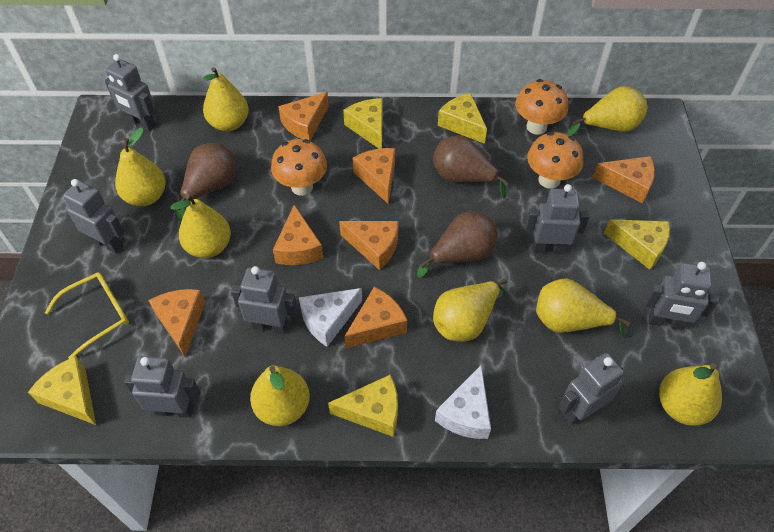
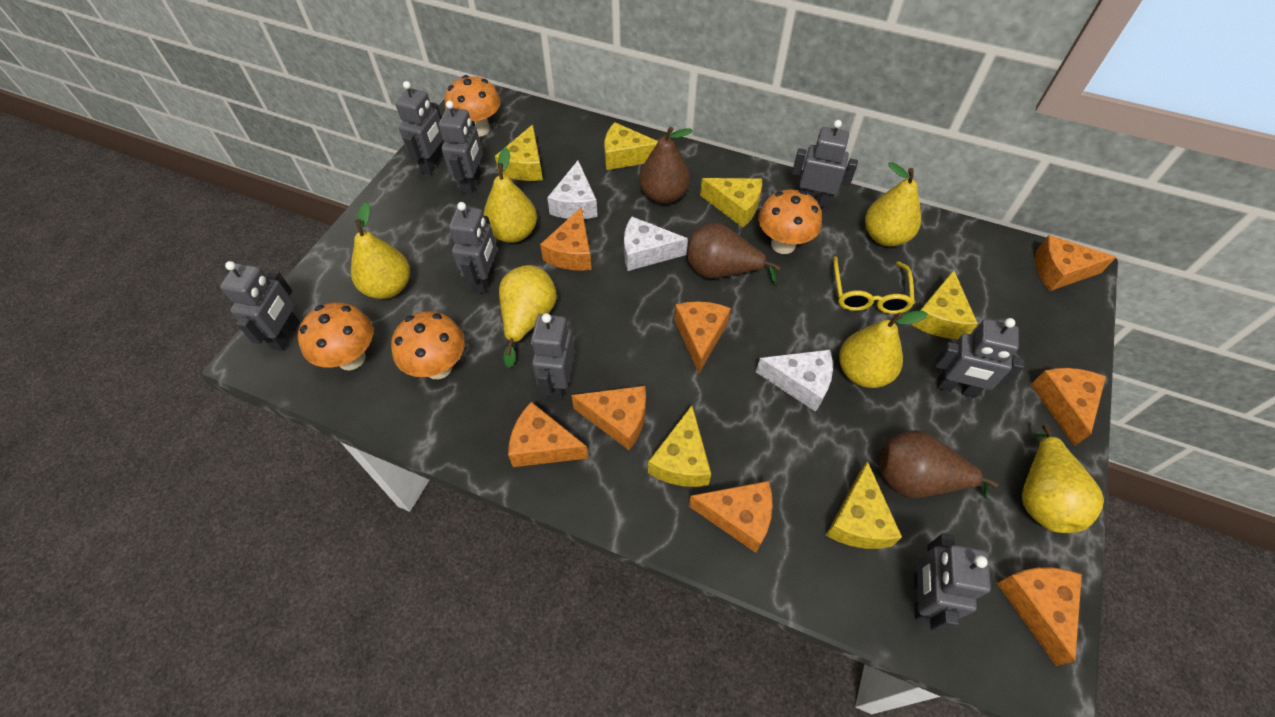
grey robot: [63,179,124,254] [105,54,156,131] [124,356,201,418] [231,266,298,334] [525,184,589,254] [559,353,624,425] [645,262,719,330] = 7 -> [220,261,300,351] [395,81,444,175] [439,101,483,194] [449,202,497,294] [531,313,575,400] [792,120,858,208] [913,534,991,632] [935,318,1024,398] = 8
orange cheese: [148,289,205,357] [273,205,323,265] [278,92,329,141] [339,221,399,270] [344,287,407,348] [353,148,395,204] [593,156,655,204] = 7 -> [508,402,589,467] [540,207,592,271] [571,386,646,450] [674,301,731,373] [689,481,773,553] [997,567,1082,666] [1031,368,1106,446] [1035,235,1116,291] = 8
orange mushroom: [271,139,327,196] [516,79,568,135] [527,132,583,189] = 3 -> [298,303,373,370] [391,311,465,379] [445,75,501,137] [758,189,822,254] = 4
white cheese: [299,288,362,347] [435,365,491,439] = 2 -> [547,161,598,219] [624,216,688,271] [756,350,833,412] = 3
yellow cheese: [28,356,96,425] [328,374,398,437] [343,98,383,149] [438,93,487,144] [604,219,670,270] = 5 -> [495,125,543,181] [604,122,658,170] [648,405,711,487] [700,178,762,228] [826,461,902,549] [911,270,978,339] = 6
yellow pear: [115,128,166,206] [170,194,231,258] [203,67,249,131] [250,365,310,426] [433,279,507,342] [536,278,630,338] [568,86,647,136] [659,363,722,426] = 8 -> [351,202,410,299] [484,147,537,243] [499,265,557,368] [839,311,928,388] [865,162,921,246] [1022,424,1104,533] = 6

